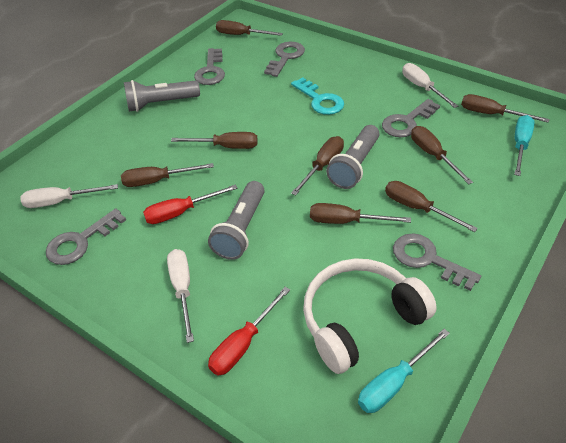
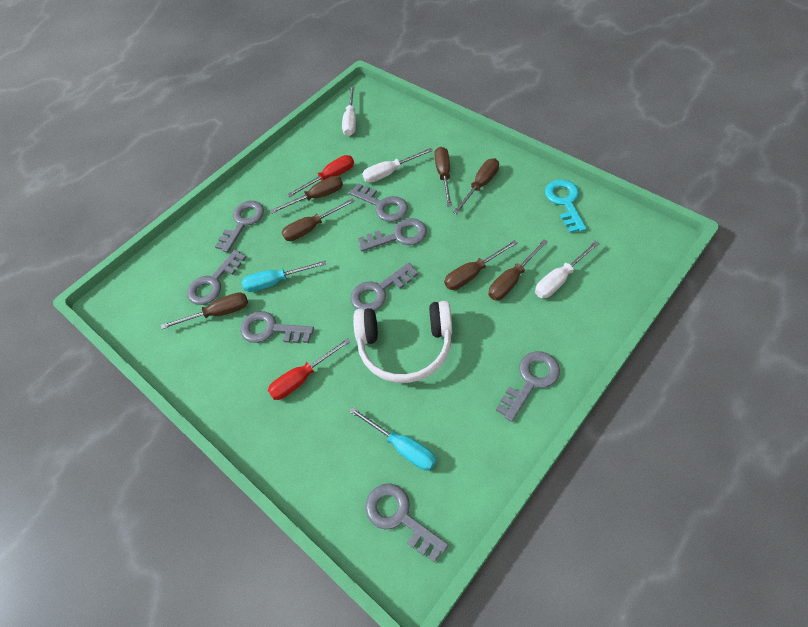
brown screwdriver: [121,163,214,187] [171,132,258,149] [216,20,283,36] [291,136,344,195] [310,203,411,224] [385,181,478,232] [411,126,473,185] [461,94,550,123] = 8 -> [161,292,248,329] [270,176,343,214] [282,198,355,241] [434,147,452,207] [444,240,518,290] [453,158,499,214] [488,240,548,300] = 7
grey flashlight: [124,80,200,112] [208,181,265,260] [326,125,380,189] = 3 -> none = 0
grey key: [46,208,126,265] [194,48,225,85] [264,42,305,77] [382,99,440,137] [393,233,481,291] = 5 -> [187,250,246,305] [215,201,264,253] [240,311,314,343] [349,183,408,222] [350,263,418,311] [358,218,427,251] [365,483,448,563] [496,351,560,422] = 8

